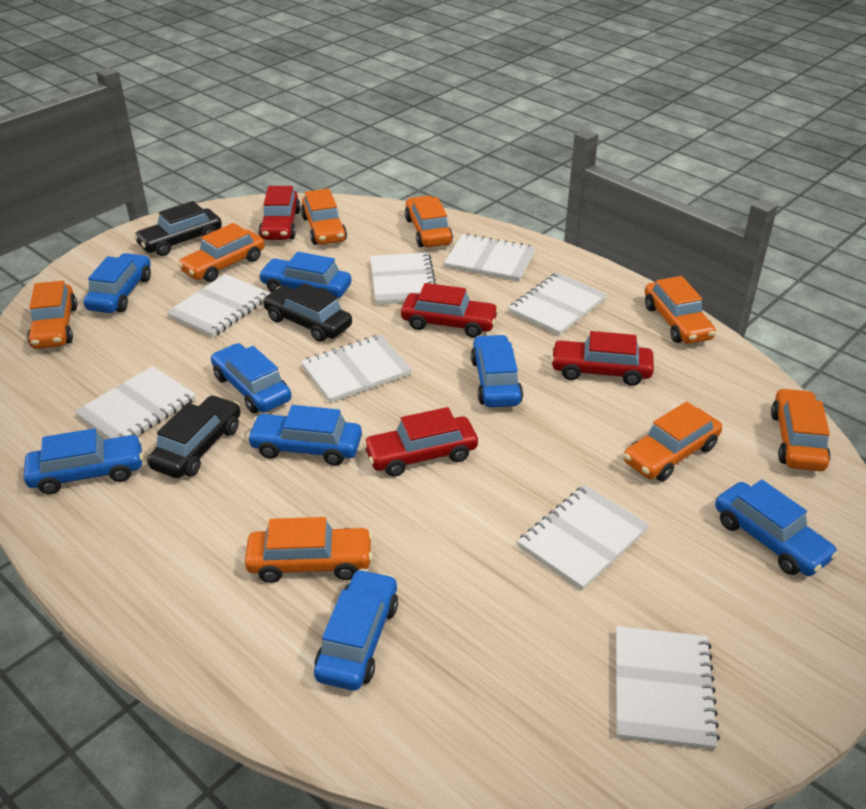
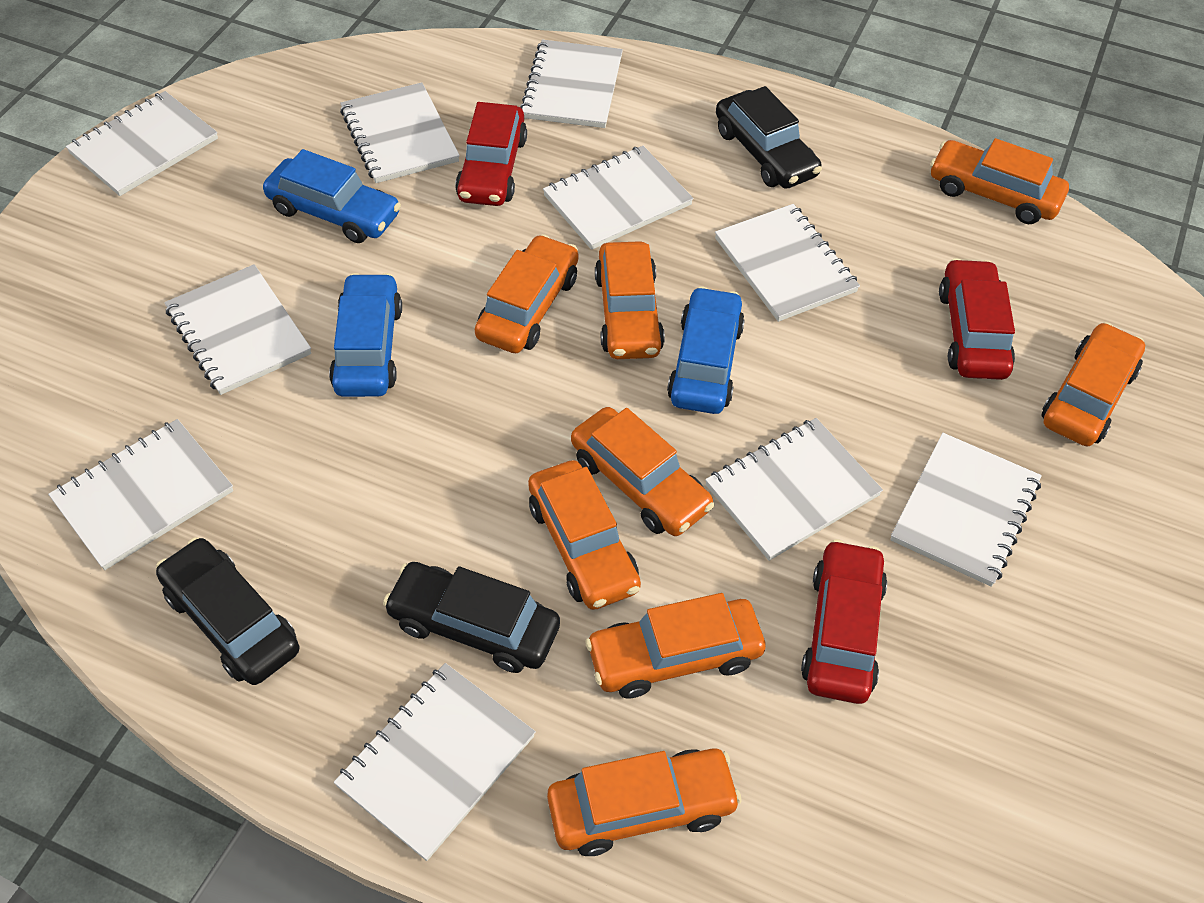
blue car: [24,428,143,494] [83,253,151,313] [211,343,291,413] [247,405,362,466] [258,252,352,298] [314,569,398,691] [471,334,523,407] [715,480,838,576] = 8 -> [263,149,401,243] [329,273,402,397] [667,286,745,414] = 3
red car: [259,186,301,240] [363,407,478,477] [401,283,499,338] [551,331,654,386] = 4 -> [455,102,527,206] [801,539,887,704] [939,258,1015,380] = 3
white notebook: [75,366,196,439] [166,274,270,337] [301,334,412,403] [370,252,436,305] [444,234,536,281] [508,272,607,336] [517,485,649,590] [616,626,720,750] = 8 -> [48,419,233,570] [66,91,218,196] [164,264,311,395] [334,663,536,861] [340,83,460,183] [520,40,623,128] [543,146,694,250] [705,418,883,561] [715,204,860,322] [890,433,1042,587] = 10

